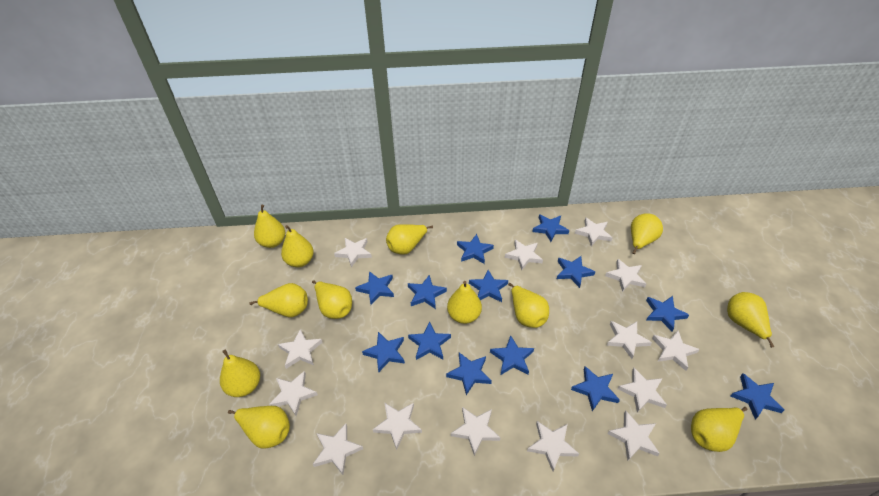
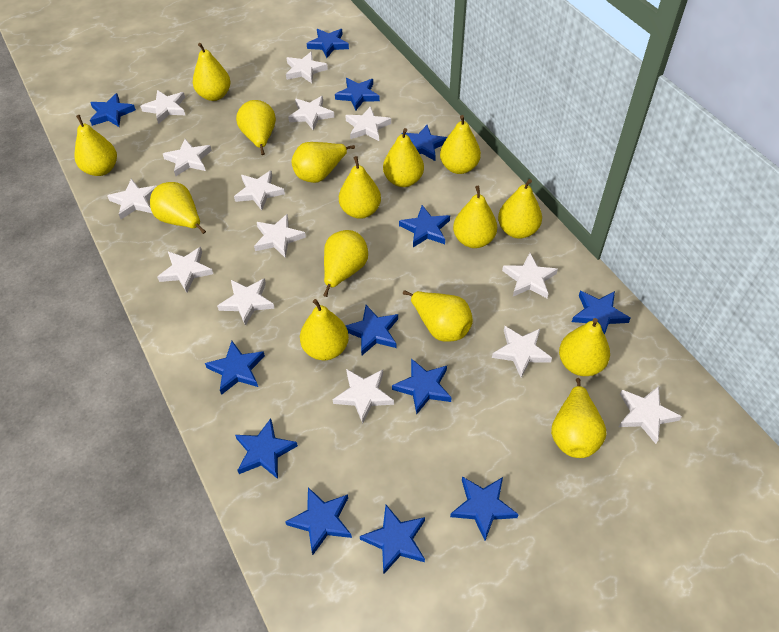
yellow pear: [220,350,260,397] [228,406,290,448] [249,283,308,317] [254,205,285,248] [281,225,314,267] [312,280,352,319] [386,224,433,255] [447,281,482,324] [508,283,549,328] [631,213,663,254] [691,407,747,452] [727,292,774,348] = 12 -> [74,115,117,176] [150,182,206,234] [193,43,230,101] [236,100,276,155] [291,142,355,183] [300,299,349,360] [323,230,368,297] [339,156,381,219] [383,128,424,187] [403,290,473,342] [440,115,481,174] [453,186,497,248] [498,179,542,239] [551,378,606,458] [559,318,610,376] = 15

